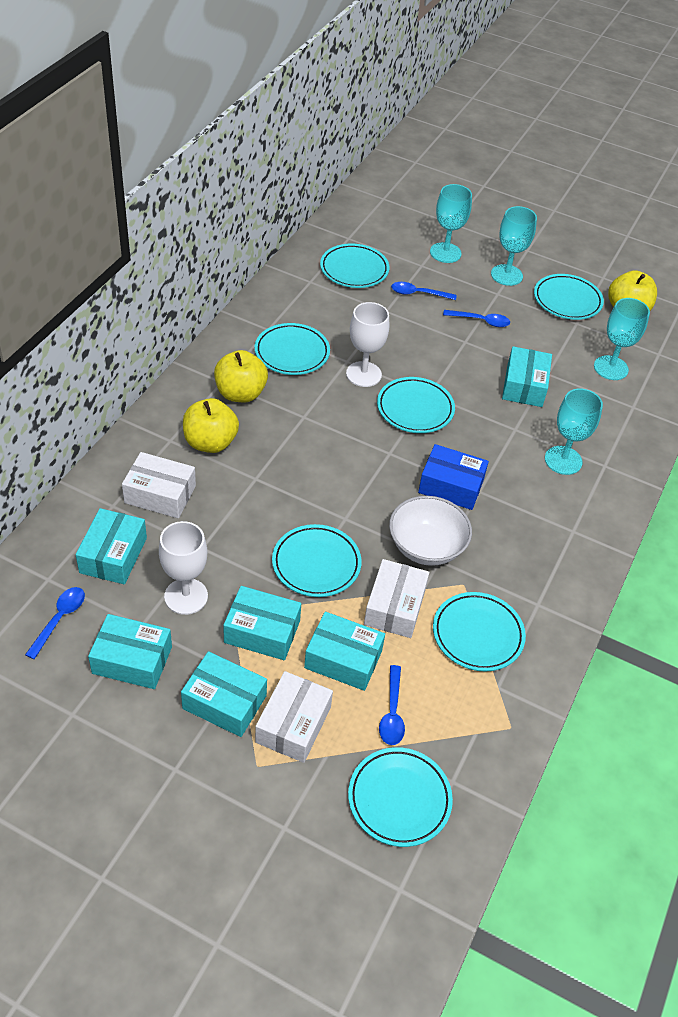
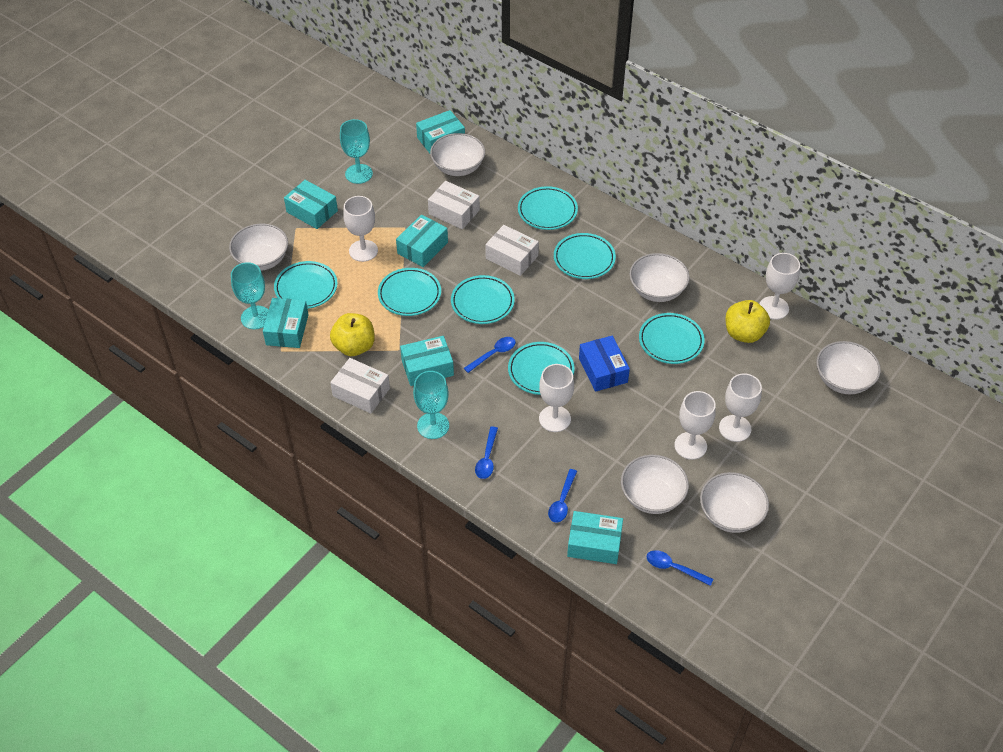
turquoise goblet: [430,184,472,263] [491,206,537,286] [545,389,603,475] [594,298,650,380] = 4 -> [231,262,269,329] [340,119,373,184] [413,371,449,439] = 3
white bowl: [389,496,472,566] = 1 -> [229,224,288,271] [430,133,485,176] [621,455,689,514] [629,253,690,302] [700,472,769,533] [816,341,881,394] = 6
white goblet: [159,521,208,615] [346,302,389,387] = 2 -> [343,196,378,262] [539,364,574,432] [674,391,716,460] [719,373,762,442] [759,253,800,320] = 5
yellow apple: [183,398,239,453] [214,350,268,402] [608,270,657,311] = 3 -> [330,313,375,356] [725,300,770,343] = 2

